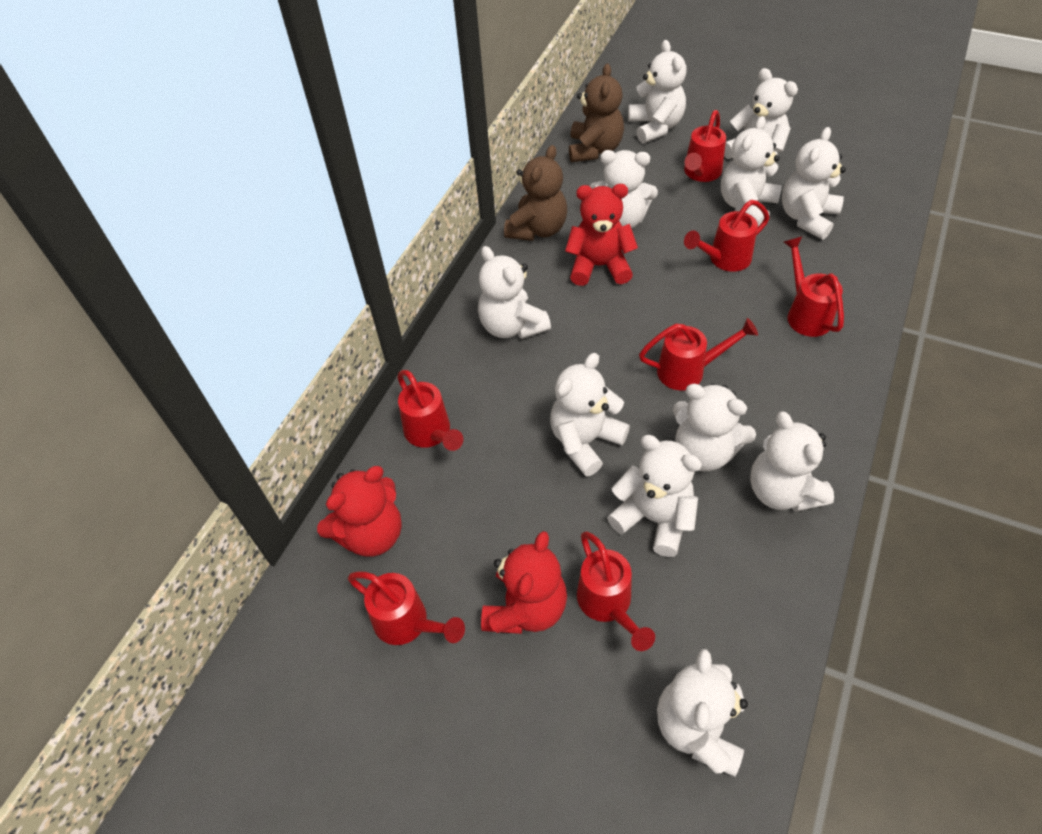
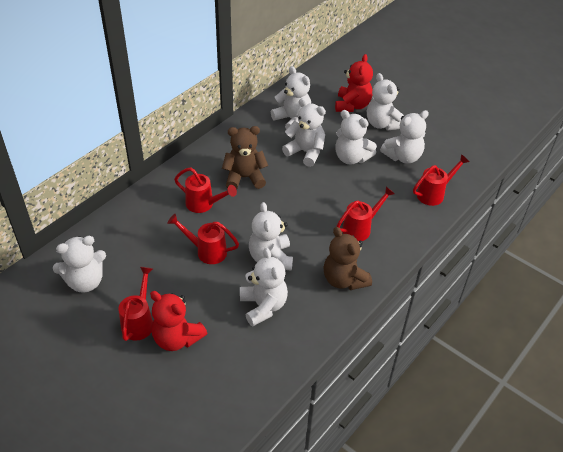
red teddy bear: [317,466,402,557] [481,531,567,634] [565,184,638,286] = 3 -> [150,291,207,351] [335,54,373,112] = 2
red watering can: [348,571,465,645] [397,370,463,451] [577,531,655,651] [639,318,758,391] [684,110,726,182] [684,200,769,272] [784,237,844,337] = 7 -> [119,267,153,341] [167,214,239,264] [174,167,237,213] [336,186,395,242] [413,154,469,206] = 5
white teddy bear: [478,246,551,339] [550,353,630,476] [590,150,658,229] [607,435,702,557] [628,40,687,143] [657,649,748,777] [673,384,756,471] [721,116,782,226] [724,68,798,159] [750,411,834,512] [782,127,846,239] = 11 -> [53,236,106,292] [240,248,288,326] [249,202,293,271] [271,66,311,130] [282,98,326,167] [335,110,377,165] [367,73,404,131] [380,110,429,164] = 8

